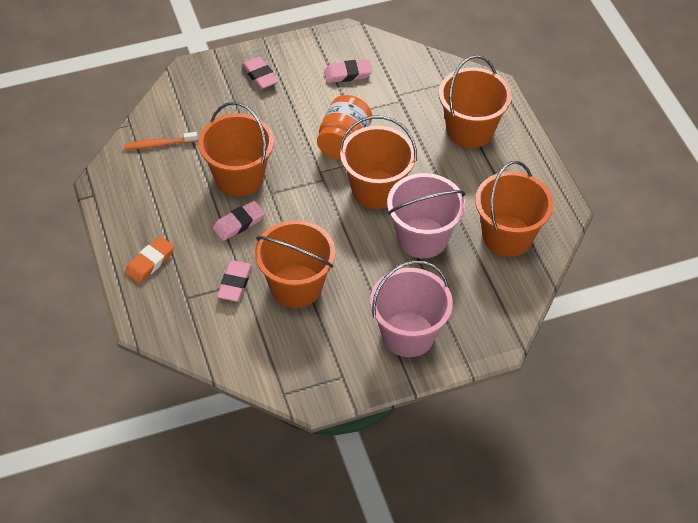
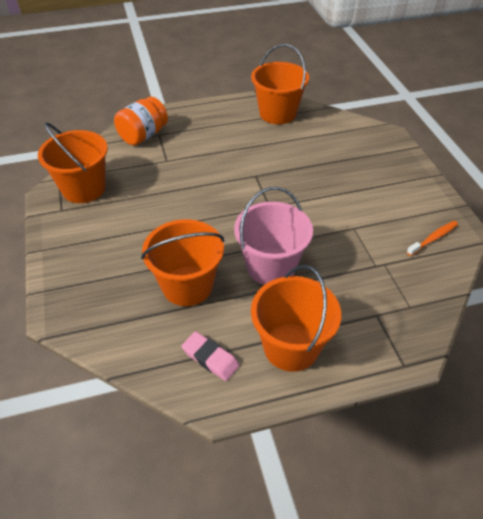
orange bucket: [198,102,274,196] [255,220,336,308] [340,116,417,209] [439,55,512,148] [475,161,553,257] = 5 -> [38,122,108,203] [141,219,224,306] [251,44,309,124] [251,265,341,372] = 4
orange eraser: [125,236,174,283] = 1 -> none = 0
pink bucket: [370,260,453,357] [387,173,465,258] = 2 -> [234,187,313,285] = 1
pink eraser: [213,201,265,241] [217,260,252,301] [242,56,279,89] [324,59,372,83] = 4 -> [182,331,239,381] = 1

